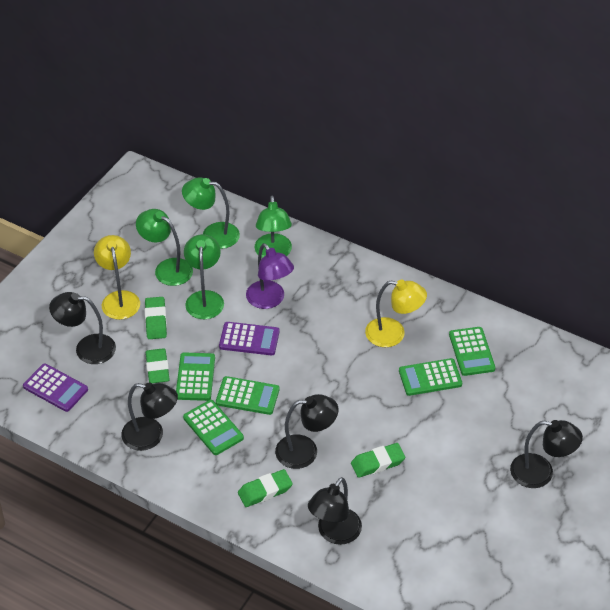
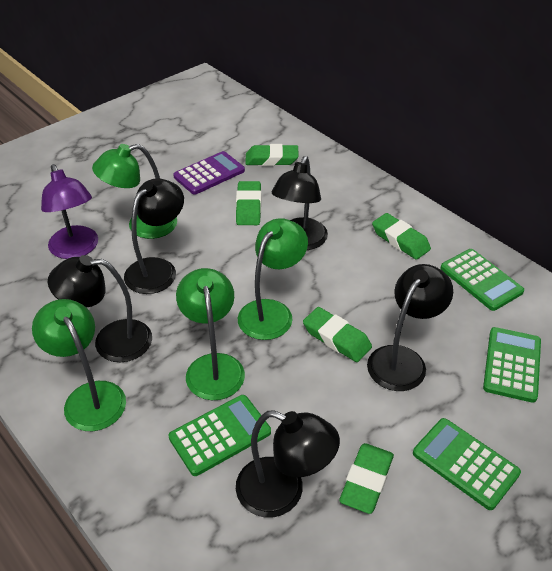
green calculator: [176,353,215,401] [183,400,244,455] [216,376,279,415] [399,358,462,396] [449,327,495,376] = 5 -> [169,395,271,476] [413,418,521,510] [440,249,524,311] [483,327,541,403] = 4
green eraser: [145,297,167,339] [146,348,170,383] [238,469,293,507] [351,443,405,478] = 4 -> [236,181,261,225] [245,144,299,166] [303,307,372,362] [339,443,394,514] [372,213,431,260] = 5
purple calculator: [23,364,88,412] [219,322,280,355] = 2 -> [173,151,245,195] = 1
yellow lamp: [94,235,140,320] [365,280,427,347] = 2 -> none = 0

